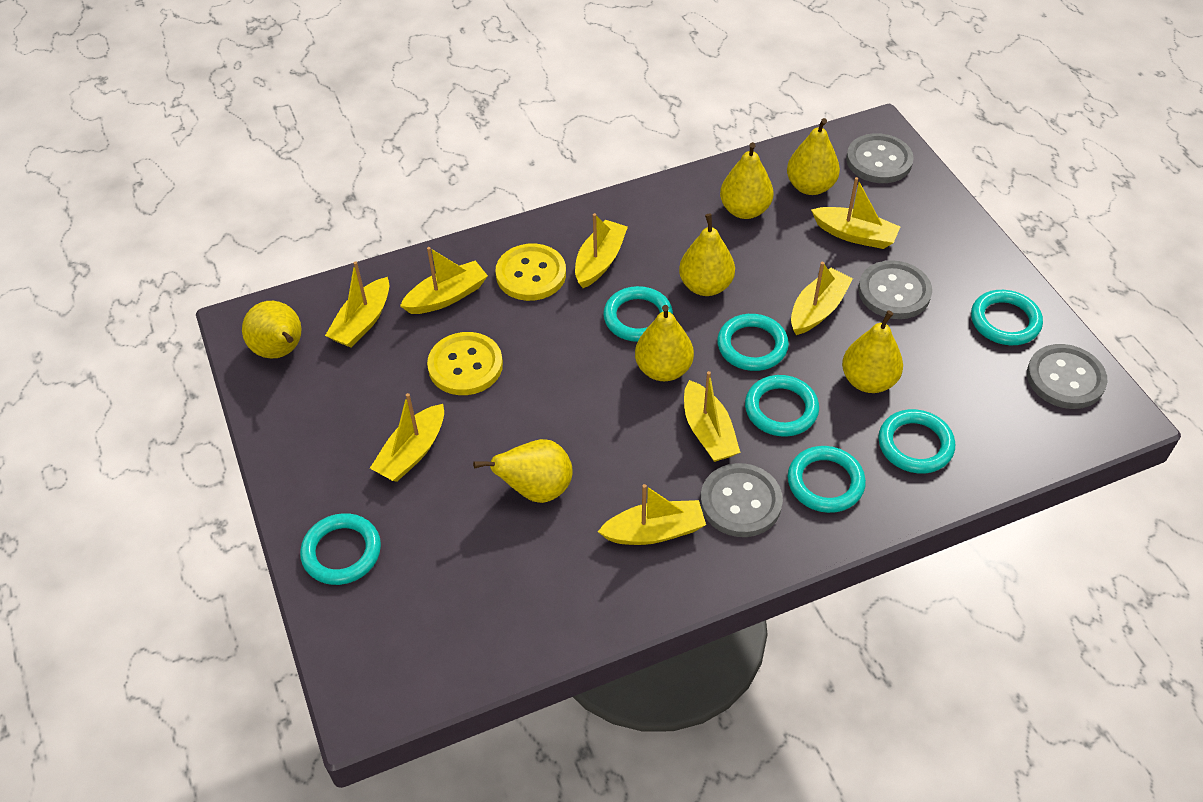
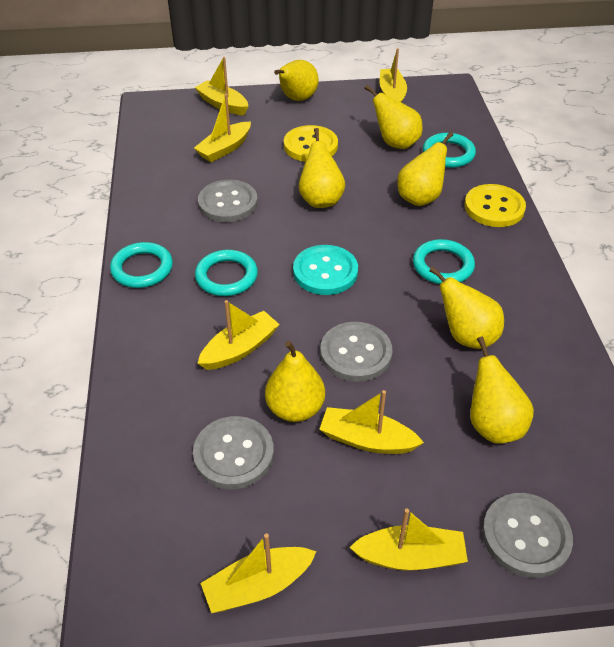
turquoise button: none = 0 -> [293,245,358,295] = 1
turquoise ring: [300,513,381,585] [603,286,673,342] [717,314,789,371] [745,375,819,437] [788,446,866,513] [878,409,955,474] [971,290,1043,345] = 7 -> [110,242,173,288] [195,250,258,296] [413,239,475,284] [423,133,476,168] = 4
yellow boat: [325,261,389,347] [370,393,444,482] [400,247,488,314] [575,213,628,288] [598,484,706,545] [684,371,740,462] [791,262,853,335] [811,177,900,249] = 8 -> [194,94,251,162] [195,57,248,115] [198,300,280,370] [200,534,317,613] [319,390,424,454] [349,508,468,571] [380,48,407,103] = 7

